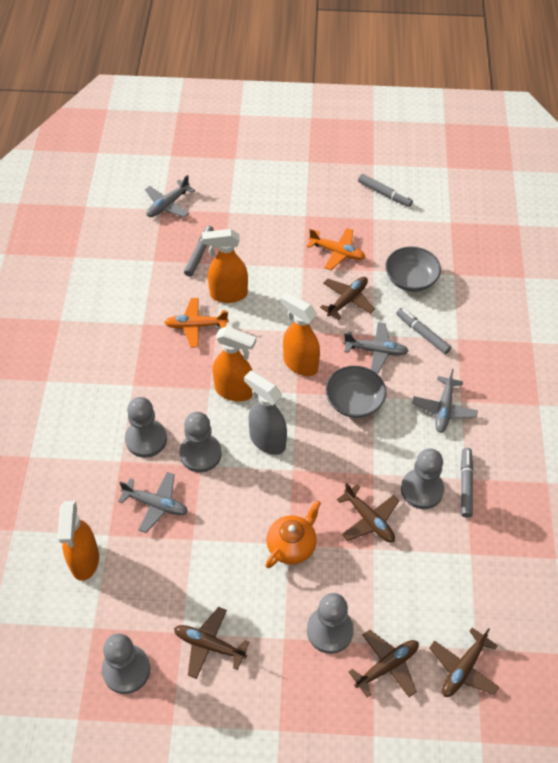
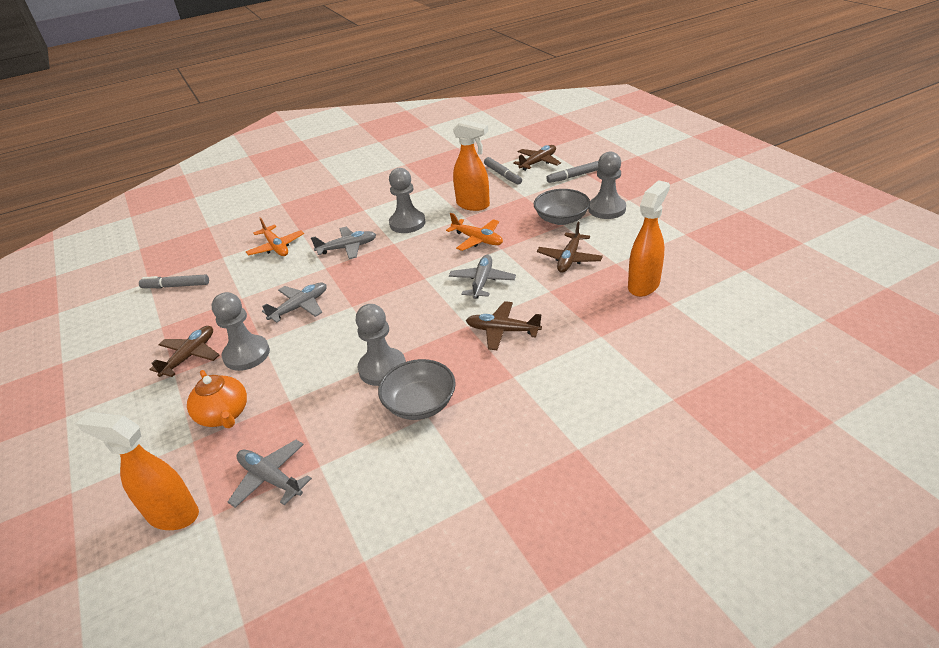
brown plane: [174,607,249,679] [320,277,375,320] [337,483,399,542] [349,630,419,697] [429,628,499,697] = 5 -> [149,326,219,377] [466,301,542,350] [513,145,561,171] [537,222,603,273] = 4
grey marker: [184,225,214,277] [358,174,413,207] [396,308,451,354] [461,448,473,518] = 4 -> [139,275,209,288] [484,157,522,185] [546,161,599,183] = 3
grey pawn: [102,633,150,694] [125,397,167,458] [179,412,222,472] [307,593,354,654] [401,449,444,509] = 5 -> [212,292,270,371] [356,304,406,386] [389,168,426,233] [588,152,626,219] = 4
grey spray bottle: [244,371,287,455] = 1 -> none = 0
orange spray bottle: [58,501,99,581] [202,229,248,303] [212,326,256,402] [280,292,320,376] = 4 -> [76,412,199,530] [453,119,490,211] [628,180,670,297] = 3

